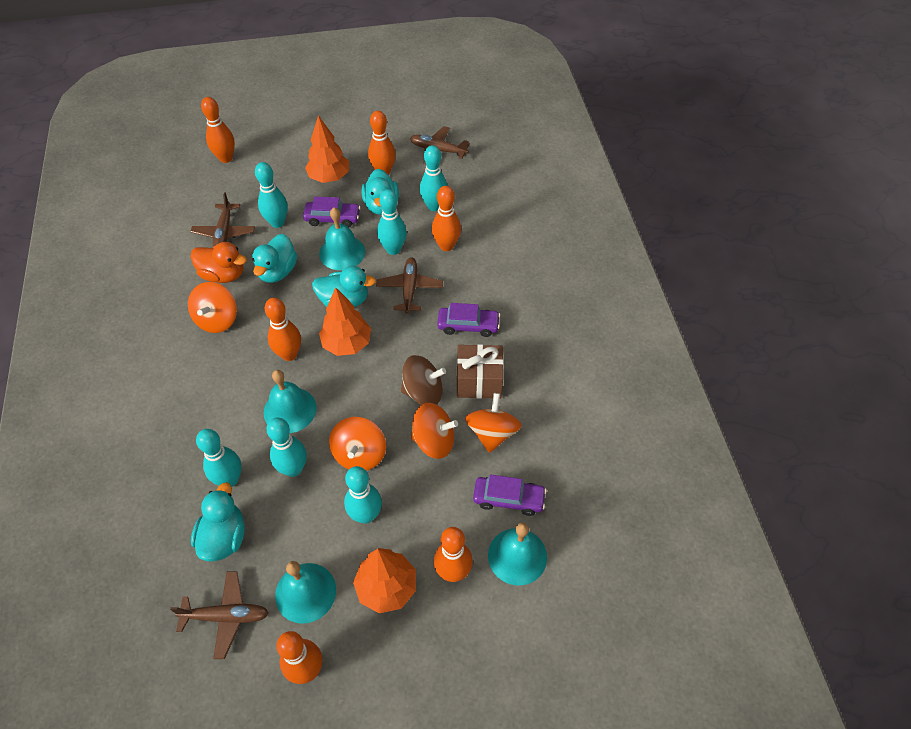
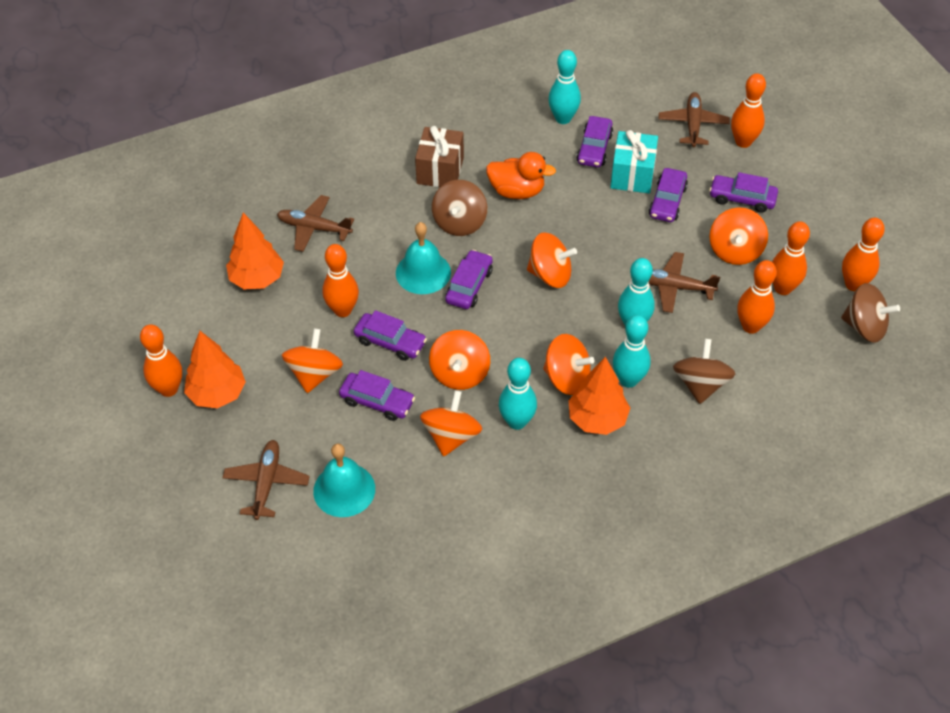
brown spinning top: [401,355,446,405] = 1 -> [432,180,487,236] [673,339,735,404] [841,283,900,343] = 3
orange spinning top: [188,282,237,333] [329,417,386,471] [411,403,458,459] [465,393,522,453] = 4 -> [282,328,343,393] [420,390,482,456] [429,330,490,390] [527,232,577,288] [543,334,595,395] [709,207,768,265] = 6
purple car: [303,197,361,227] [437,303,500,337] [473,474,547,516] = 3 -> [339,370,415,421] [354,310,427,361] [445,250,493,309] [576,116,613,167] [649,168,688,222] [709,172,778,213] = 6
turquoise bell: [263,370,317,433] [275,561,336,624] [319,207,365,270] [488,522,547,586] = 4 -> [313,443,375,517] [396,222,451,294] = 2
turquoise bowling pin: [196,429,242,487] [255,162,288,228] [266,417,307,477] [344,466,382,524] [377,189,407,255] [420,145,447,211] = 6 -> [499,358,537,430] [548,50,581,124] [613,315,651,388] [618,258,655,326] = 4
turquoise duck: [191,482,245,561] [252,234,297,283] [312,266,376,307] [361,169,399,215] = 4 -> none = 0
turquoise gift: none = 0 -> [610,130,658,193] = 1

